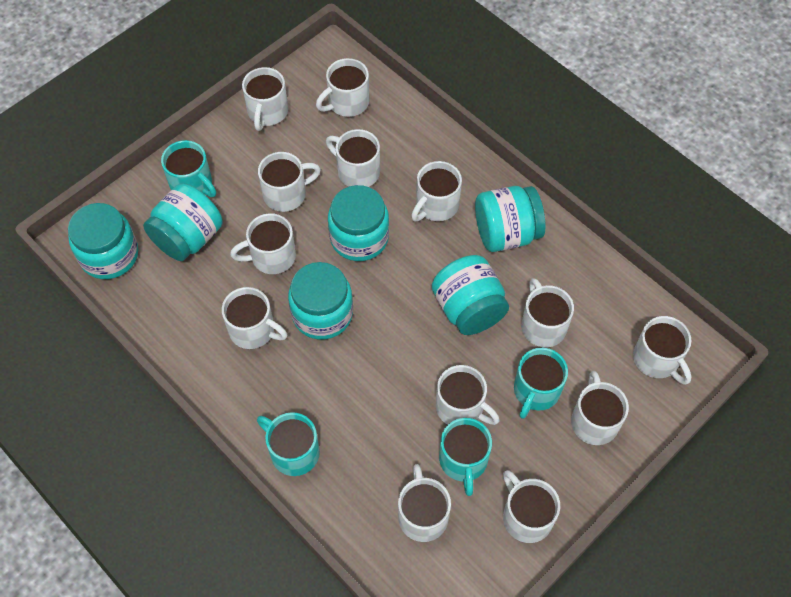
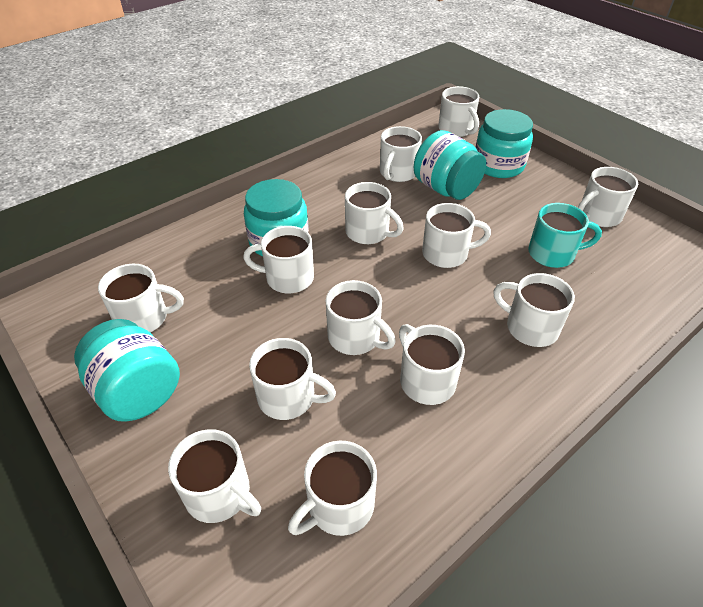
turquoise jar: [68,203,138,279] [143,183,223,261] [288,262,353,340] [328,185,389,261] [432,255,509,335] [475,186,546,252] = 6 -> [74,319,180,422] [244,179,309,257] [414,130,486,200] [476,109,533,178] = 4
turquoise mug: [161,140,216,197] [257,412,320,476] [439,418,492,496] [514,347,568,419] = 4 -> [528,203,602,268] = 1

